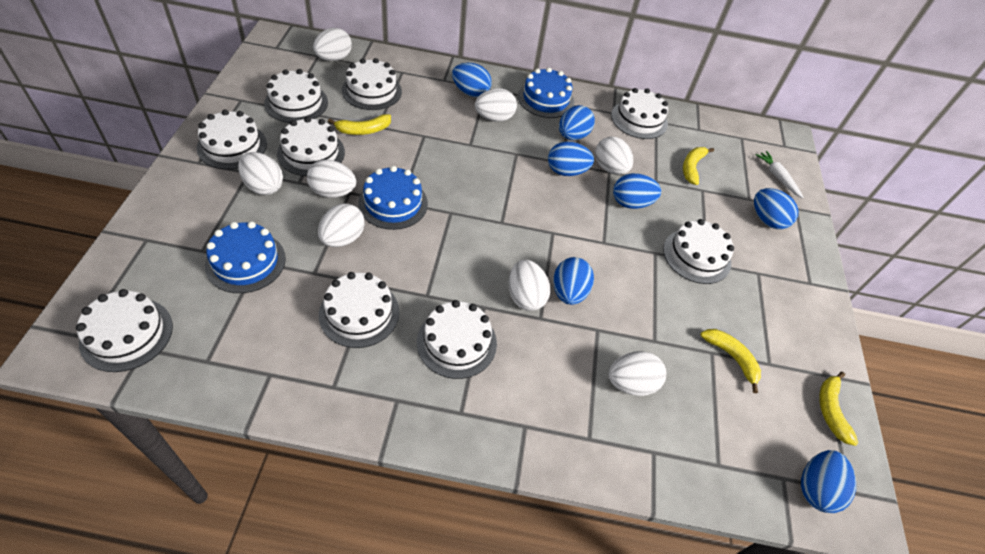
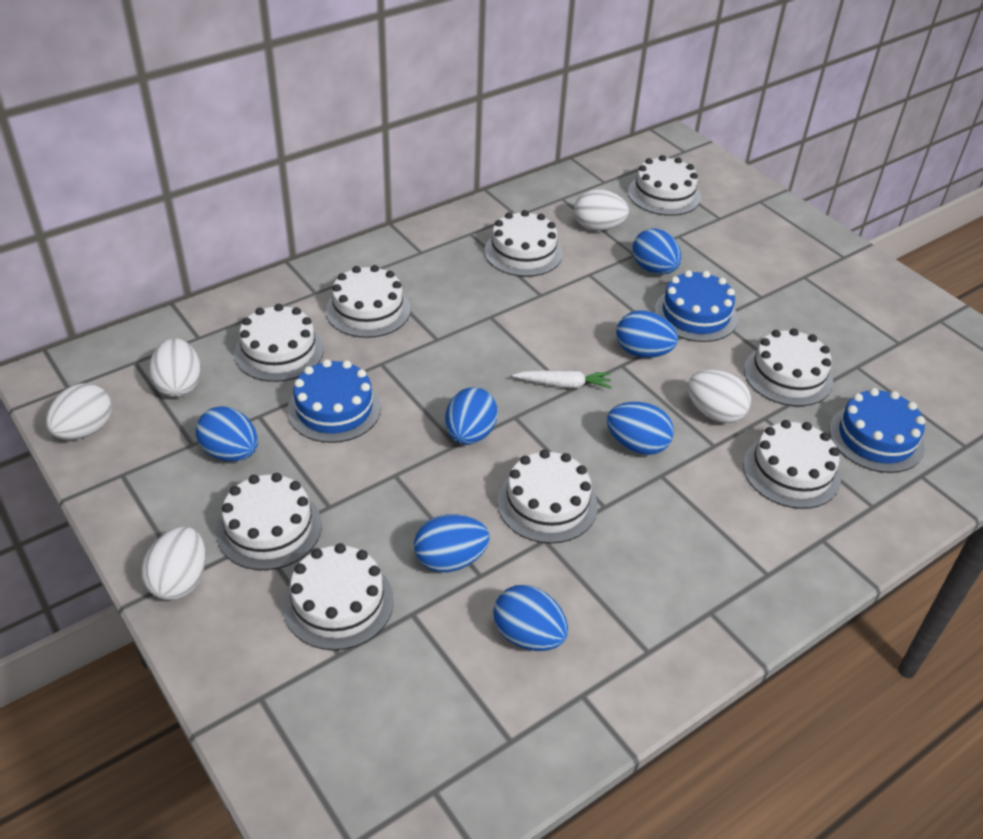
white egg: [238,152,283,195] [307,160,356,198] [313,28,352,61] [318,203,365,247] [475,88,517,122] [508,260,550,311] [595,136,633,175] [608,351,666,396] = 8 -> [46,383,112,440] [142,526,206,600] [149,338,201,397] [574,189,629,231] [688,370,751,423] = 5
yellow banana: [328,114,391,135] [683,147,714,185] [700,329,761,393] [819,372,858,446] = 4 -> none = 0

